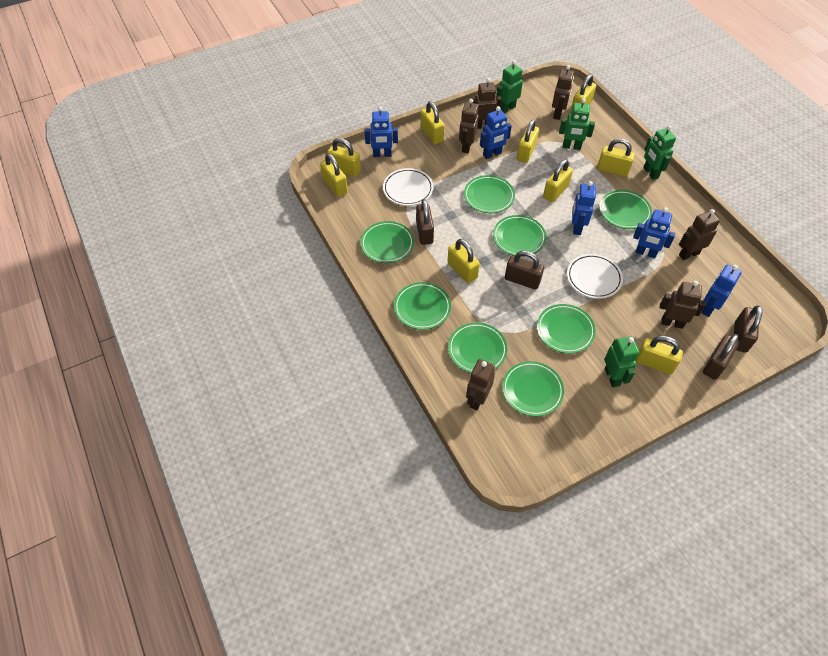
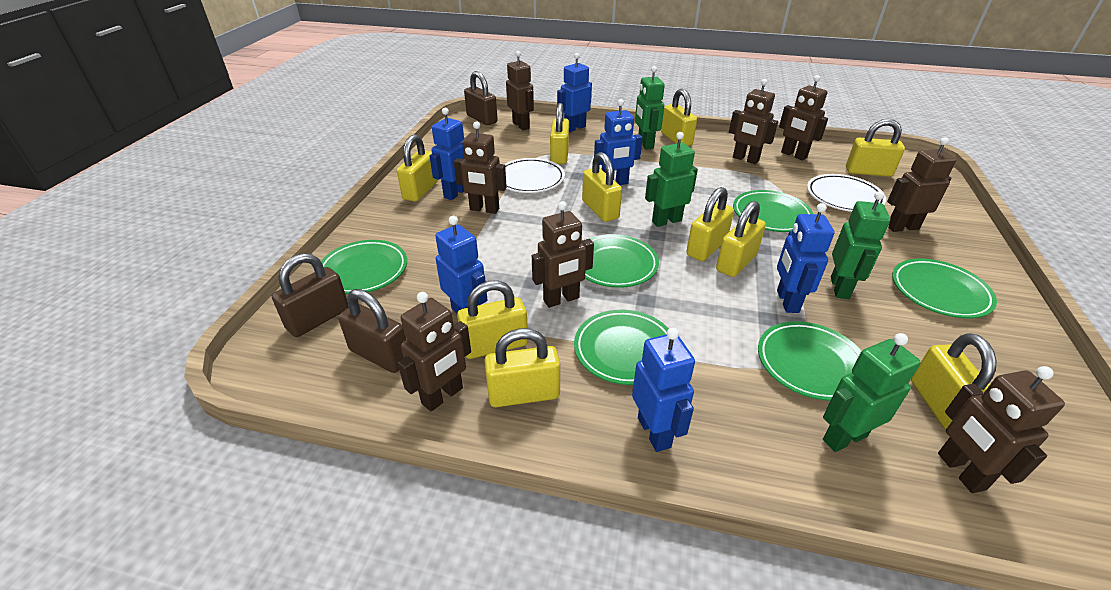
blue robot: [365,107,398,157] [480,106,512,159] [572,181,596,235] [633,208,675,258] [701,265,742,317] = 5 -> [430,108,465,200] [435,216,487,314] [557,53,592,132] [594,99,642,185] [632,328,695,452] [777,203,835,313] = 6
brown padlock: [416,199,434,245] [505,251,544,290] [703,334,739,380] [734,306,762,353] = 4 -> [272,253,348,337] [338,289,407,373] [464,71,498,125] = 3
brown robot: [459,99,479,153] [466,359,495,410] [470,78,502,129] [552,65,574,120] [660,281,706,329] [679,209,720,260] = 6 -> [398,292,471,411] [454,121,507,214] [506,51,534,130] [532,201,594,308] [729,79,778,164] [779,75,828,160] [887,137,957,232] [938,366,1065,493] = 8
green plate: [360,221,414,263] [394,282,451,330] [448,322,507,373] [464,175,515,213] [493,215,546,257] [502,361,564,416] [537,304,596,354] [599,190,652,229] = 8 -> [321,240,407,294] [574,310,669,385] [585,234,659,288] [733,190,813,232] [758,321,861,401] [892,259,997,319] = 6
yellow padlock: [320,153,348,197] [327,138,361,177] [420,101,444,144] [447,239,480,283] [517,120,539,163] [543,159,573,202] [570,74,596,112] [597,138,635,177] [636,336,683,374] = 9 -> [397,135,438,202] [457,280,528,359] [484,328,560,407] [550,103,569,164] [582,152,622,222] [661,89,697,146] [686,187,734,261] [716,201,766,277] [846,119,905,177] [911,333,997,430] = 10

